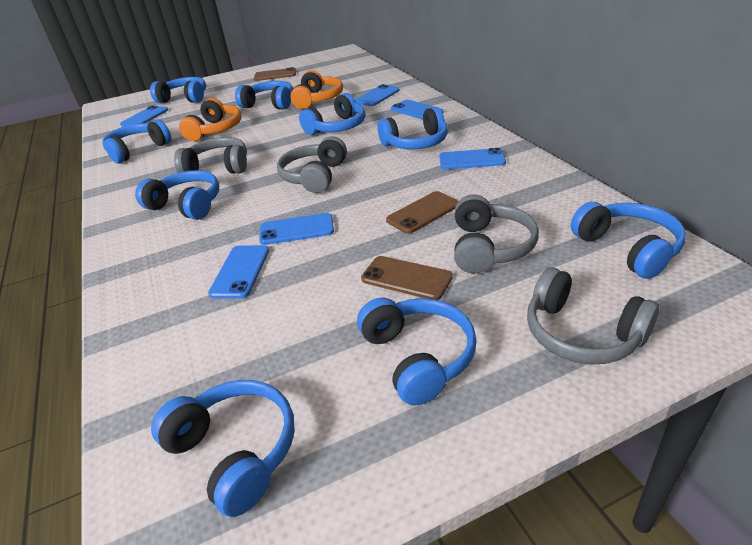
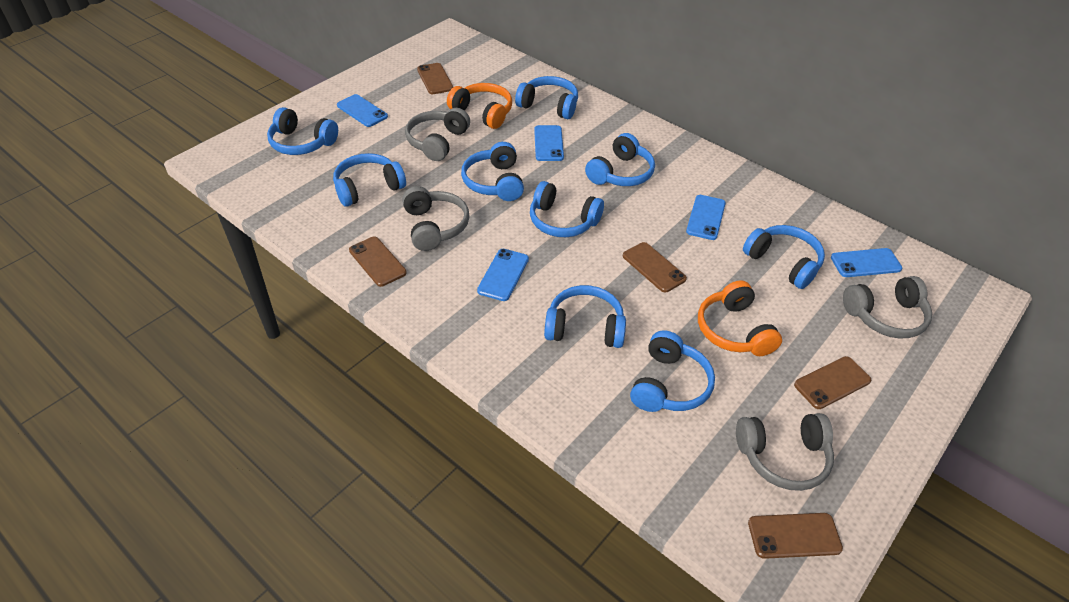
blue phone: [120,105,168,127] [208,245,269,299] [259,213,334,245] [356,84,400,106] [391,100,444,120] [439,148,506,169] = 6 -> [337,94,388,127] [477,249,529,301] [534,125,564,161] [686,195,726,240] [831,248,902,277] = 5
brown phone: [254,67,296,81] [361,256,453,300] [386,191,459,234] = 3 -> [349,237,407,287] [417,63,453,94] [623,242,687,293] [748,513,843,559] [794,356,871,409] = 5

